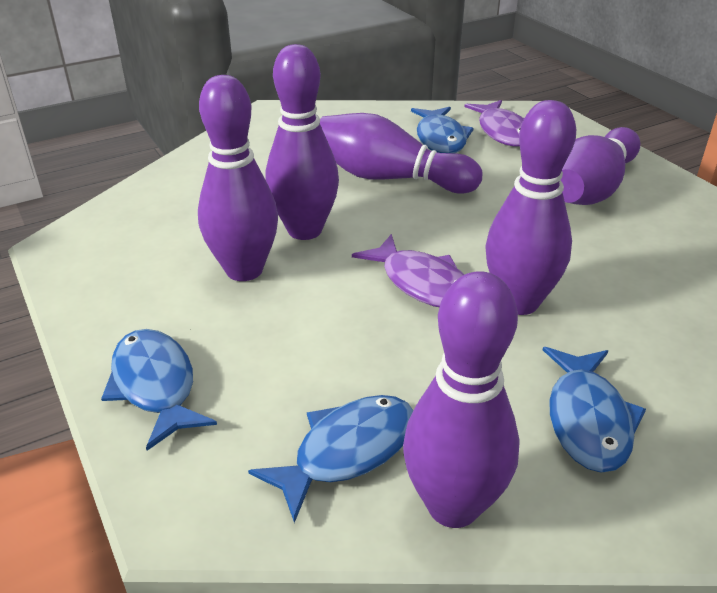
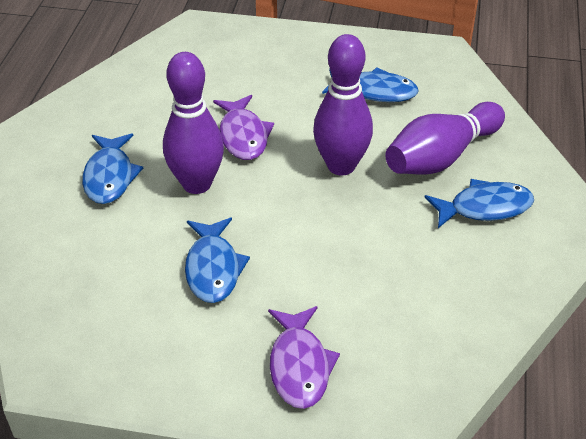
purple bowling pin: [198,75,278,281] [266,44,339,240] [320,113,482,194] [403,271,520,528] [485,100,576,315] [561,127,640,205] = 6 -> [163,52,224,194] [313,34,373,176] [385,102,505,174] = 3

